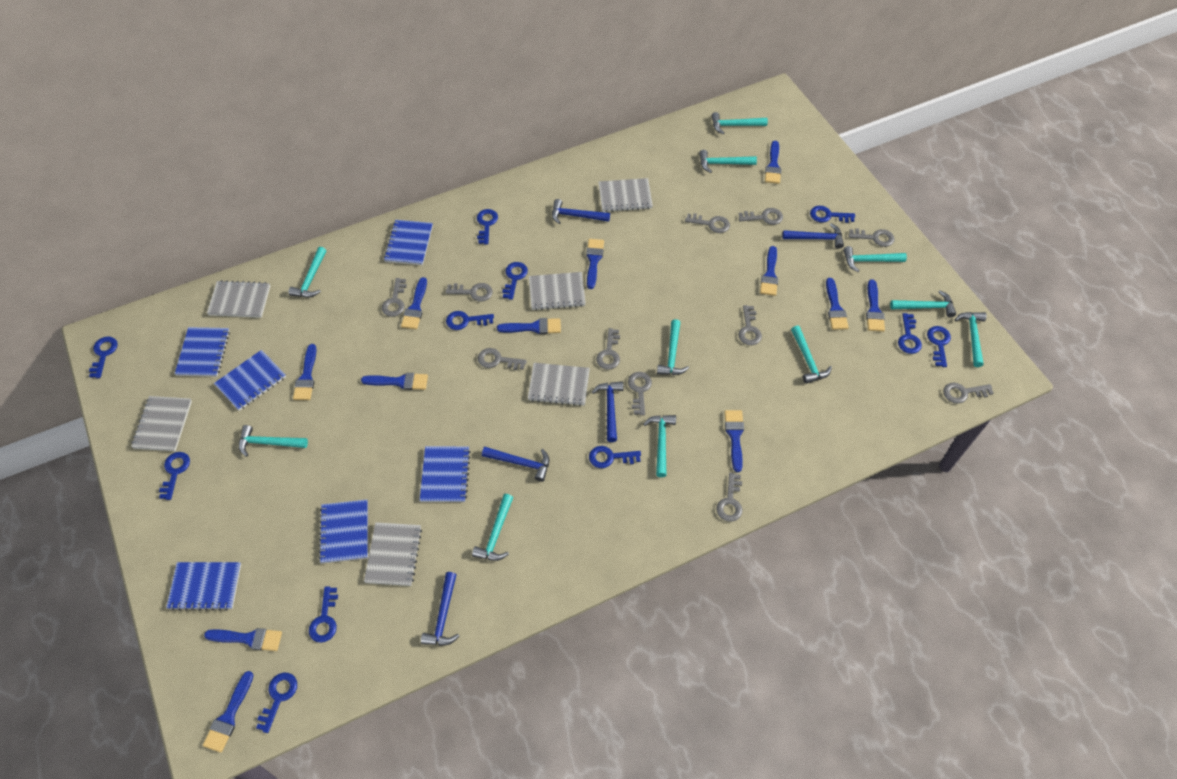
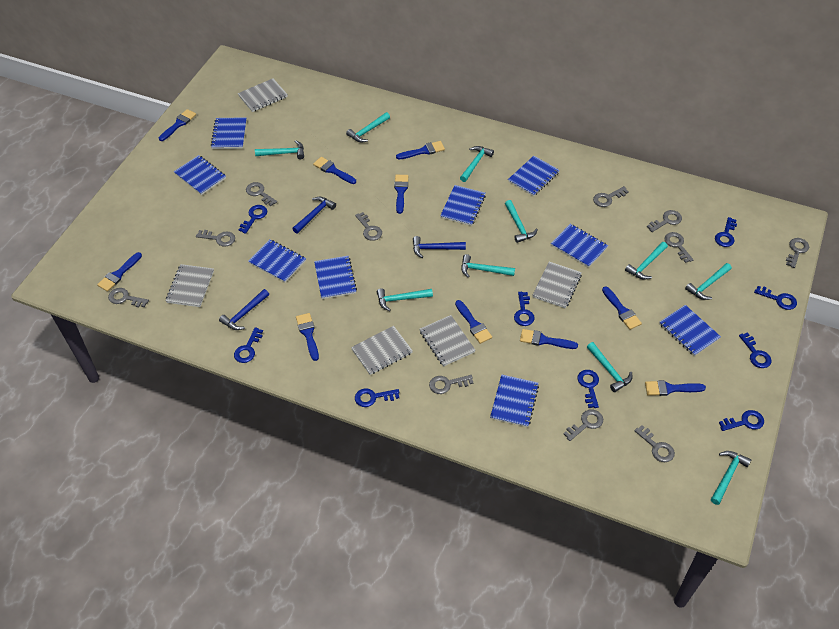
blue brush: [203,671,254,753] [204,628,282,651] [293,344,316,400] [361,373,428,390] [401,277,427,329] [497,318,561,334] [586,239,604,289] [725,410,744,472] [760,246,778,296] [765,141,781,184] [826,278,849,330] [866,279,885,332] = 12 -> [97,252,142,292] [159,109,196,141] [296,313,319,361] [313,157,356,184] [394,175,408,214] [396,141,445,160] [455,300,492,344] [520,329,578,349] [602,286,642,330] [645,380,706,396] = 10
blue hammer: [421,572,459,646] [482,447,549,482] [552,199,610,224] [592,381,623,442] [782,223,844,249] = 5 -> [219,289,269,330] [292,197,336,233] [413,236,466,258] = 3
blue key: [89,336,118,378] [159,452,190,500] [256,673,297,733] [309,587,338,643] [446,311,494,330] [477,209,498,244] [502,262,528,300] [589,446,641,468] [810,206,855,223] [898,313,922,354] [927,326,951,367] = 11 -> [234,327,263,363] [239,205,267,234] [355,388,399,407] [514,292,535,326] [577,370,599,408] [715,217,737,247] [719,410,764,431] [739,332,772,368] [754,286,797,310] = 9
blue notebook: [166,562,241,611] [175,327,230,377] [214,350,286,411] [319,500,368,564] [384,220,433,265] [420,446,471,502] = 6 -> [174,155,226,195] [211,117,246,149] [248,239,306,282] [314,256,357,299] [440,185,486,226] [490,375,539,427] [508,156,560,196] [551,224,608,268] [659,305,721,356] = 9
grey notebook: [131,396,192,451] [207,280,270,318] [364,522,422,586] [528,363,590,406] [529,272,586,310] [599,178,653,212] = 6 -> [166,264,214,307] [238,78,288,112] [351,326,413,375] [420,315,475,367] [533,262,582,308] = 5
turquoise hammer: [239,425,308,457] [289,247,327,297] [472,494,513,561] [643,415,676,477] [657,319,689,375] [699,150,757,173] [711,112,768,134] [791,326,832,384] [843,246,907,272] [890,290,956,317] [955,312,987,367] = 11 -> [255,140,304,159] [346,112,390,143] [377,288,433,311] [460,146,494,182] [461,254,515,278] [505,200,538,243] [587,342,632,392] [625,242,668,280] [685,263,732,300] [711,451,752,505] = 10

